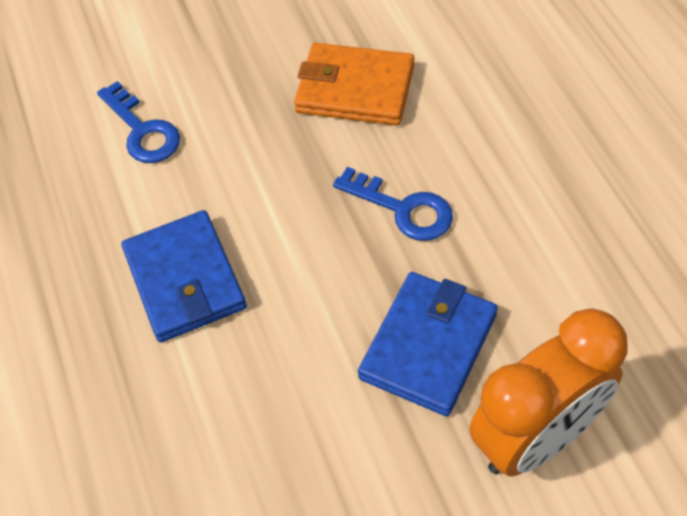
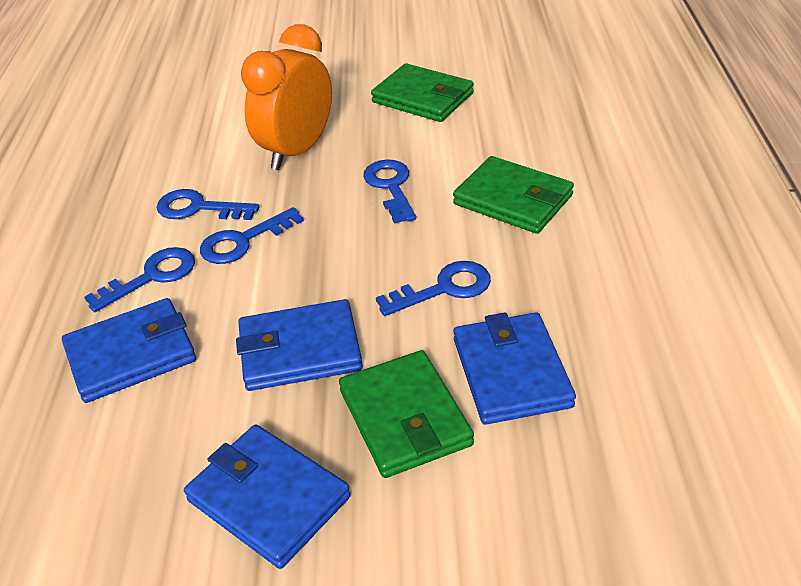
blue key: [97,81,180,163] [333,167,453,241] = 2 -> [84,247,195,312] [157,189,259,220] [200,207,304,264] [363,159,416,224] [376,261,491,316] = 5
blue wallet: [121,210,247,342] [358,272,498,416] = 2 -> [62,298,196,403] [184,425,351,569] [236,299,363,391] [453,312,576,425] = 4
green wallet: none = 0 -> [339,350,474,478] [371,63,474,122] [453,156,574,234] = 3
orange wallet: [294,43,414,126] = 1 -> none = 0

